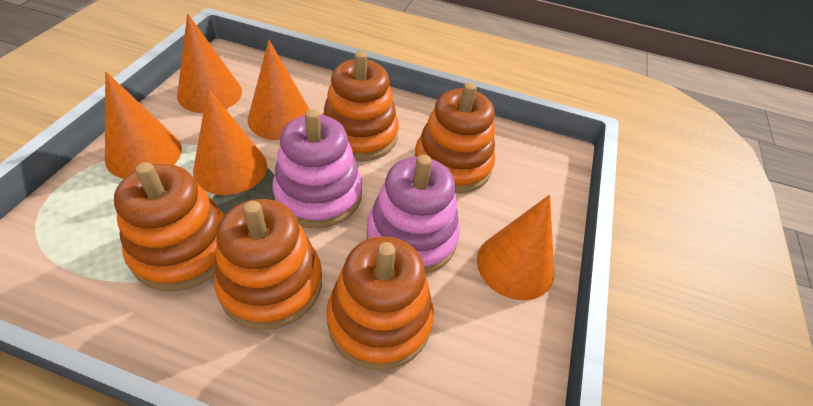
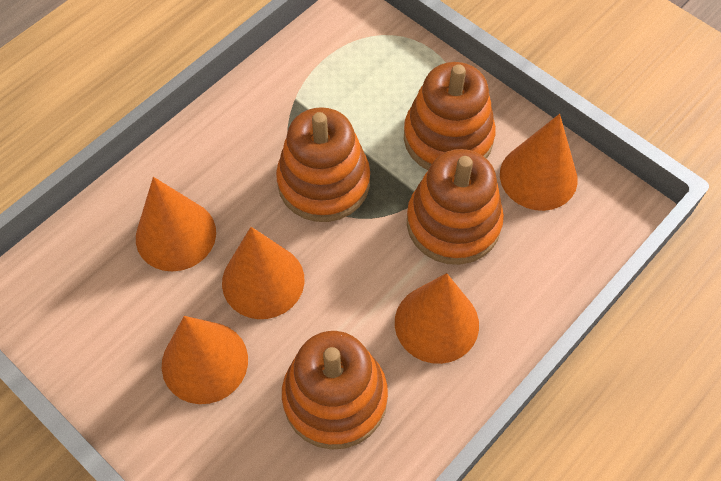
orange stacking toy: [114,162,225,291] [214,199,322,330] [322,51,399,161] [326,236,434,370] [414,82,495,193] = 5 -> [276,107,370,222] [282,331,388,450] [404,62,496,170] [407,149,504,265] = 4
pink stacking toy: [273,109,362,228] [367,155,460,274] = 2 -> none = 0

